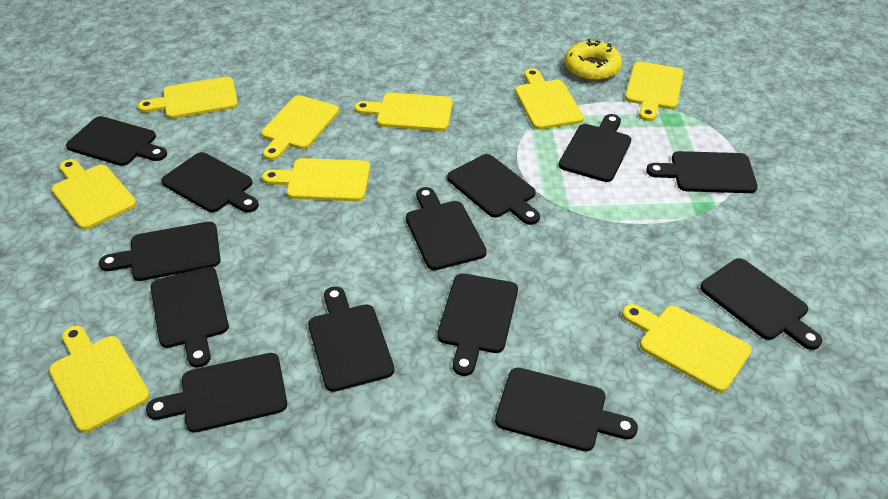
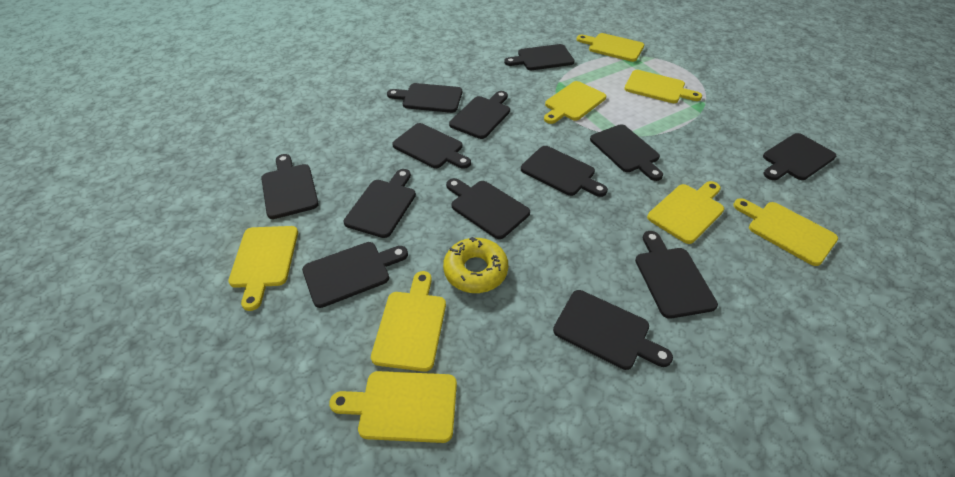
yellow cutting board: [49,326,150,433] [52,159,137,230] [138,77,238,119] [261,95,339,160] [262,158,370,201] [354,92,453,131] [515,68,584,129] [622,304,752,392] [625,61,684,121] = 9 -> [228,226,298,311] [329,371,457,443] [371,271,446,372] [544,81,606,124] [577,33,644,62] [624,70,702,103] [647,181,724,244] [733,198,838,266] = 8

